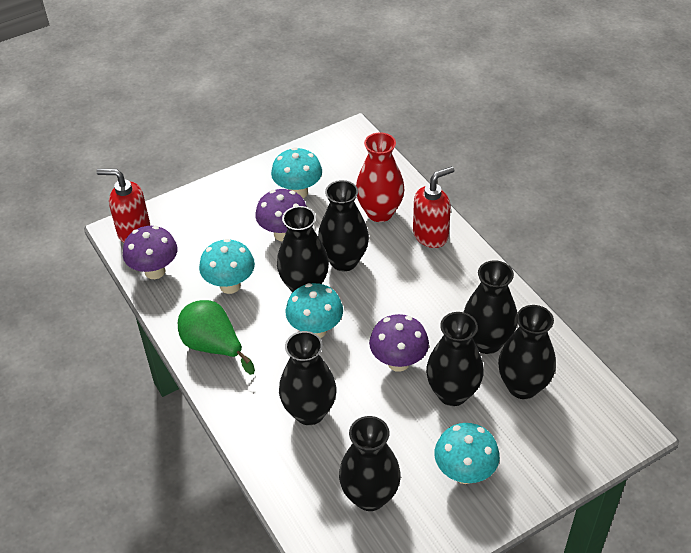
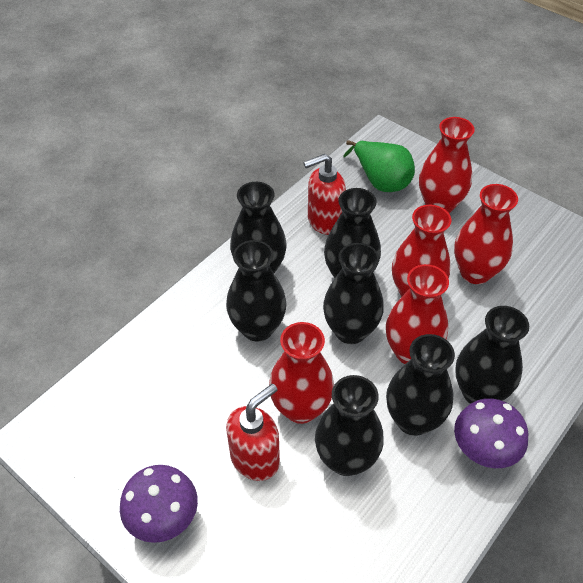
purple mushroom: [123,226,177,279] [255,189,307,241] [369,314,429,372] = 3 -> [120,465,198,543] [454,398,528,468] = 2
red vase: [356,132,404,222] = 1 -> [269,322,334,424] [386,264,449,364] [392,205,451,297] [419,117,475,213] [454,184,518,284] = 5
turquoise mushroom: [199,239,255,294] [271,147,322,198] [285,283,343,338] [434,423,500,484] = 4 -> none = 0

